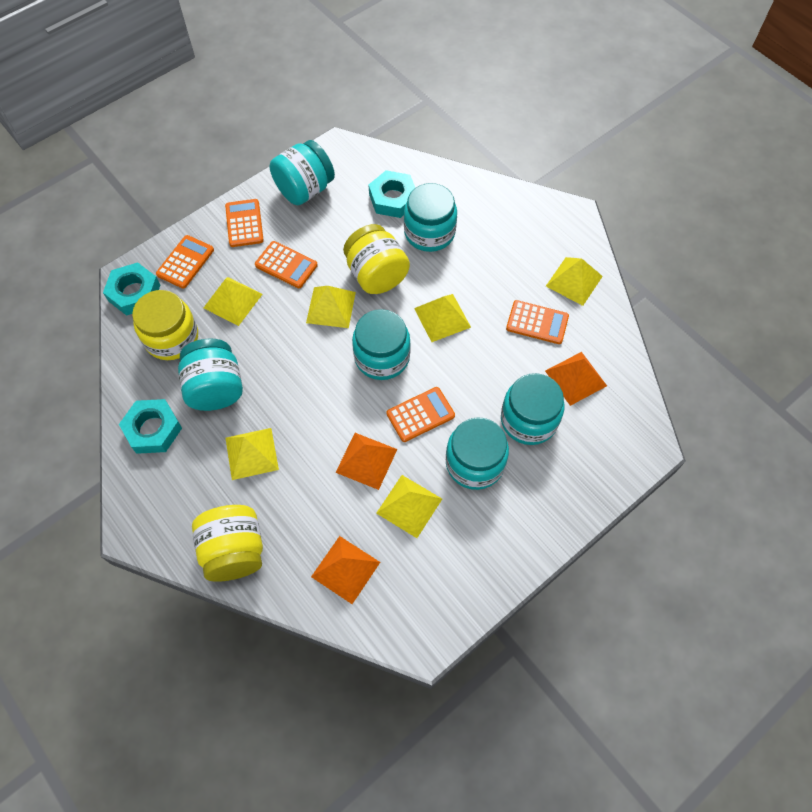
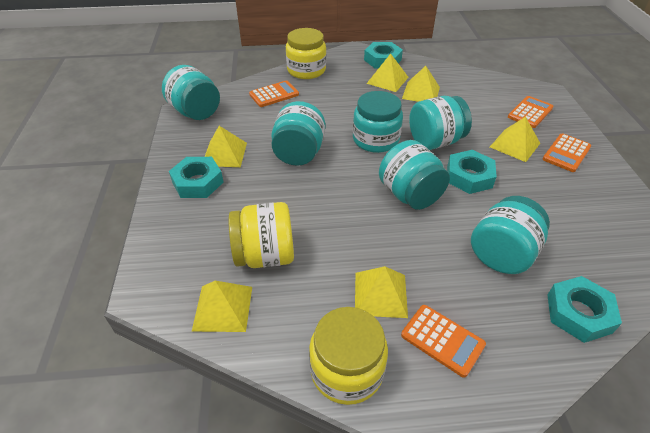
orange calculator: [156,235,214,289] [225,199,264,247] [255,241,318,288] [387,387,455,442] [506,300,569,344] = 5 -> [249,80,299,107] [401,305,486,378] [508,96,554,128] [543,133,591,172] = 4
orange pyramid: [311,536,380,604] [335,433,397,490] [545,352,607,406] = 3 -> none = 0
turquoise nut: [103,262,160,316] [119,399,182,454] [369,170,415,218] = 3 -> [169,157,224,198] [364,42,403,68] [447,150,497,194] [547,276,622,343] = 4

